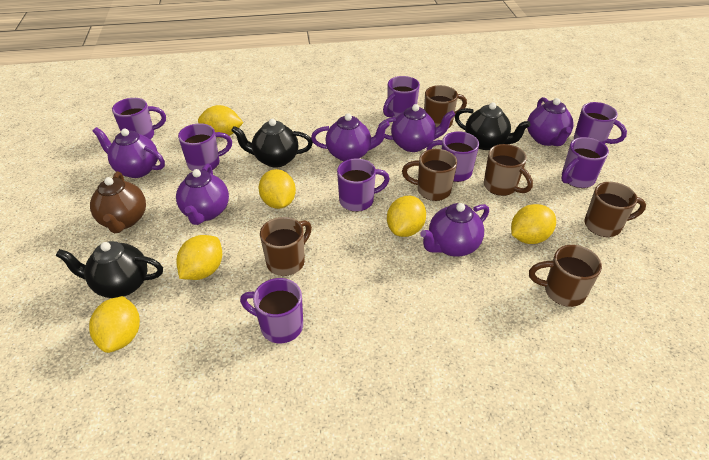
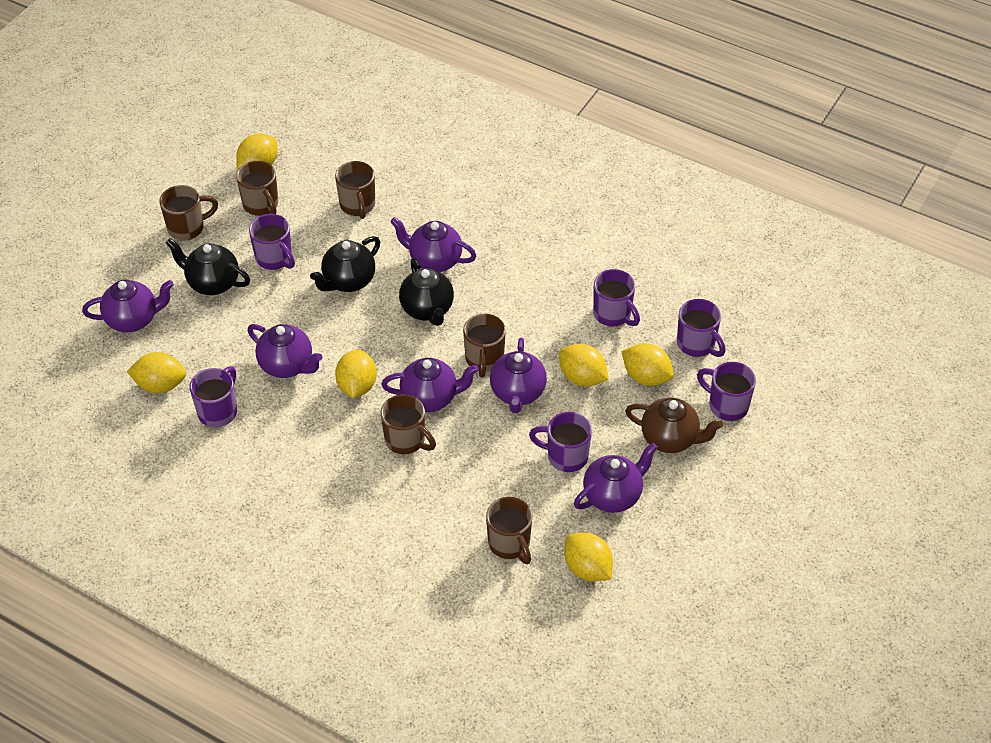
purple mug: [112,98,166,140] [178,123,232,172] [240,278,303,343] [337,158,390,212] [383,76,420,118] [427,131,479,182] [561,137,609,188] [574,102,627,144] = 8 -> [190,366,237,428] [249,214,295,270] [529,412,592,472] [593,269,640,326] [677,299,726,357] [697,362,756,421] = 6

